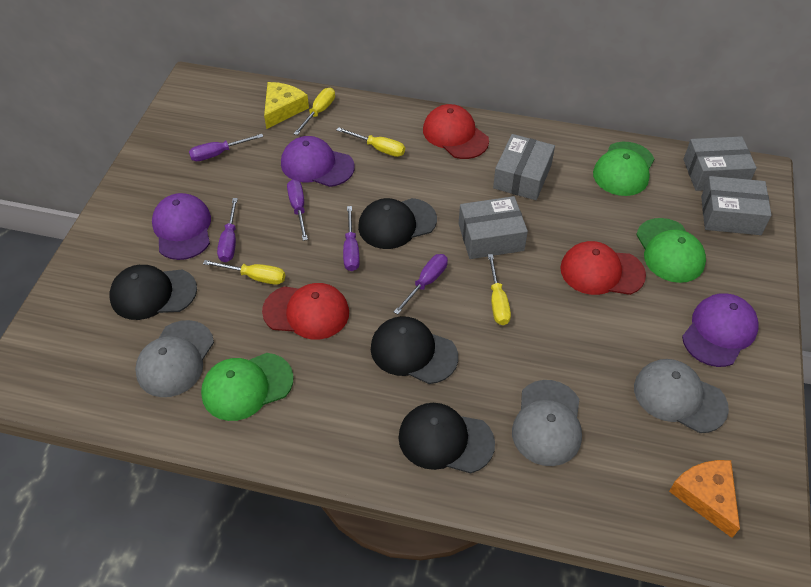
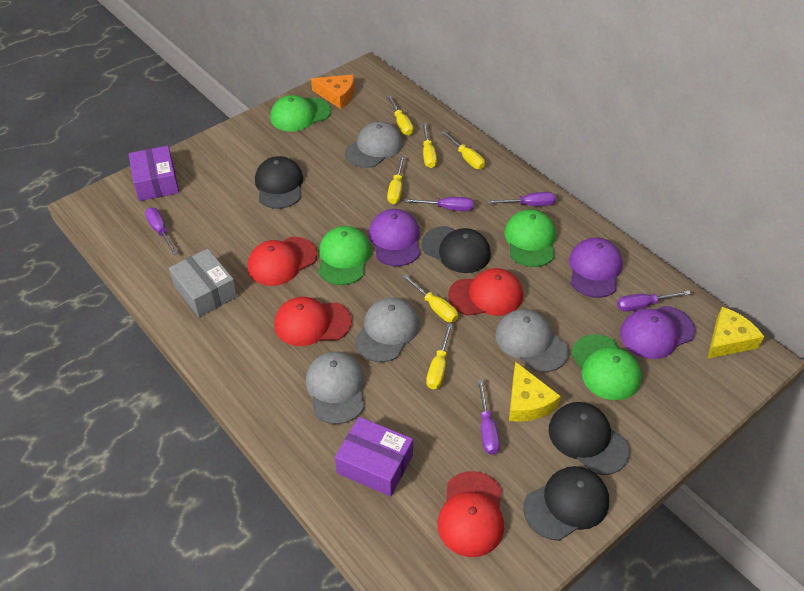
green cap: [201,353,294,421] [593,142,654,196] [636,218,706,283] = 3 -> [270,95,331,132] [318,226,371,285] [504,209,556,267] [571,334,641,400] = 4
grey box: [459,196,528,259] [493,134,555,200] [683,136,757,191] [701,176,771,235] = 4 -> [169,249,237,317] = 1
grey cap: [135,320,214,397] [512,380,582,466] [634,359,729,433] = 3 -> [306,352,364,424] [345,121,403,168] [354,297,420,362] [495,309,569,372] = 4
purple box: none = 0 -> [129,146,179,201] [335,417,413,497] = 2
red cap: [262,283,349,340] [423,104,489,159] [560,241,646,295] = 3 -> [247,237,317,286] [274,297,352,346] [437,471,504,557] [448,268,523,316] = 4
yellow cheese: [264,82,309,129] = 1 -> [509,362,561,422] [707,307,764,359] = 2
yellow screwdriver: [203,260,285,285] [294,88,335,135] [336,127,405,157] [488,254,511,325] = 4 -> [387,95,413,135] [387,156,404,204] [402,274,458,322] [422,123,437,168] [426,323,453,389] [441,131,485,169] = 6

